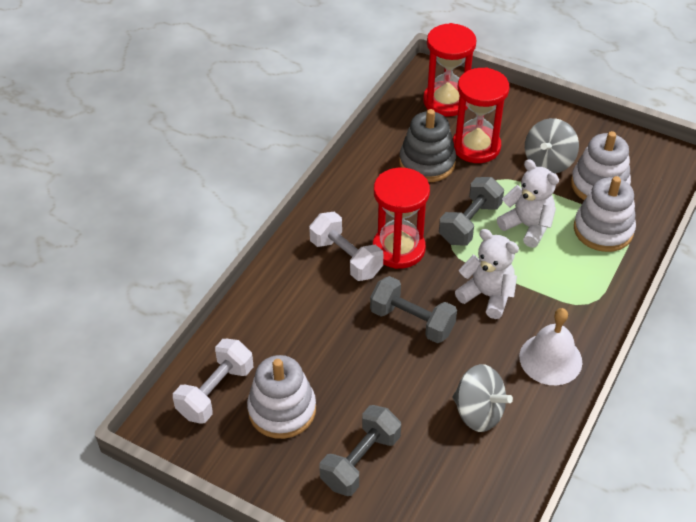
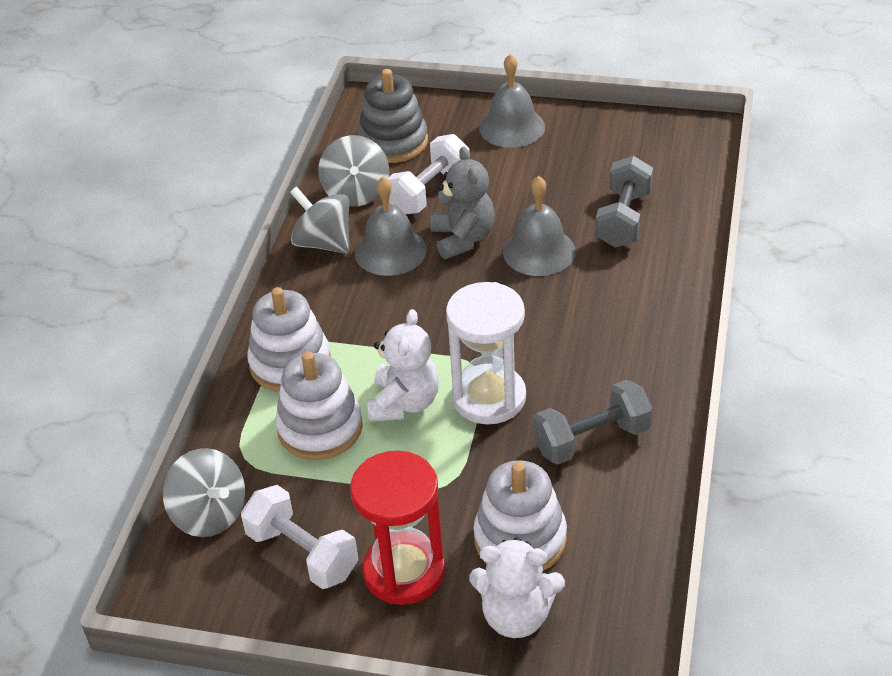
grey bell: none = 0 -> [355,177,427,276] [479,54,545,148] [503,176,576,276] = 3
grey dumbbell: [319,405,401,496] [370,276,457,343] [439,177,504,246] = 3 -> [533,380,652,465] [595,156,653,248] = 2
grey spinning top: [452,364,513,432] [525,118,579,173] = 2 -> [163,448,245,537] [290,186,350,254] [318,135,389,206] = 3
grey teddy bear: none = 0 -> [430,146,495,259] = 1
red hourglass: [373,168,430,269] [423,23,477,117] [453,67,510,163] = 3 -> [350,451,445,605] = 1
white bell: [519,308,582,385] = 1 -> none = 0
white hourglass: none = 0 -> [446,282,526,424] = 1

